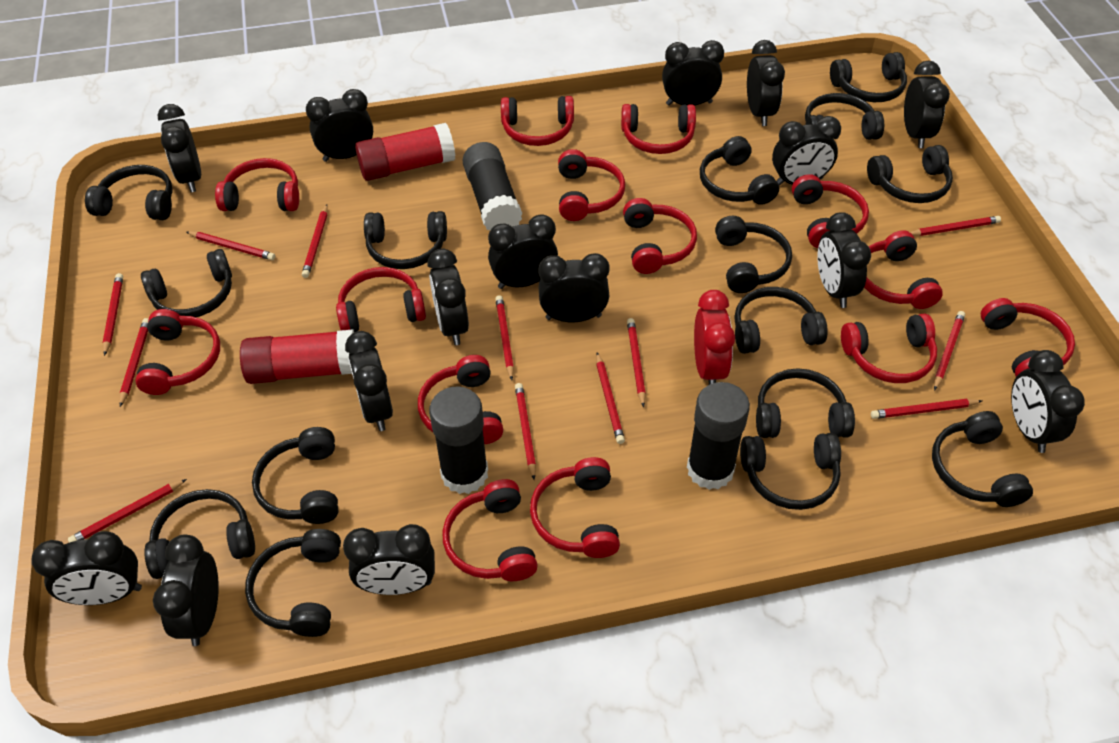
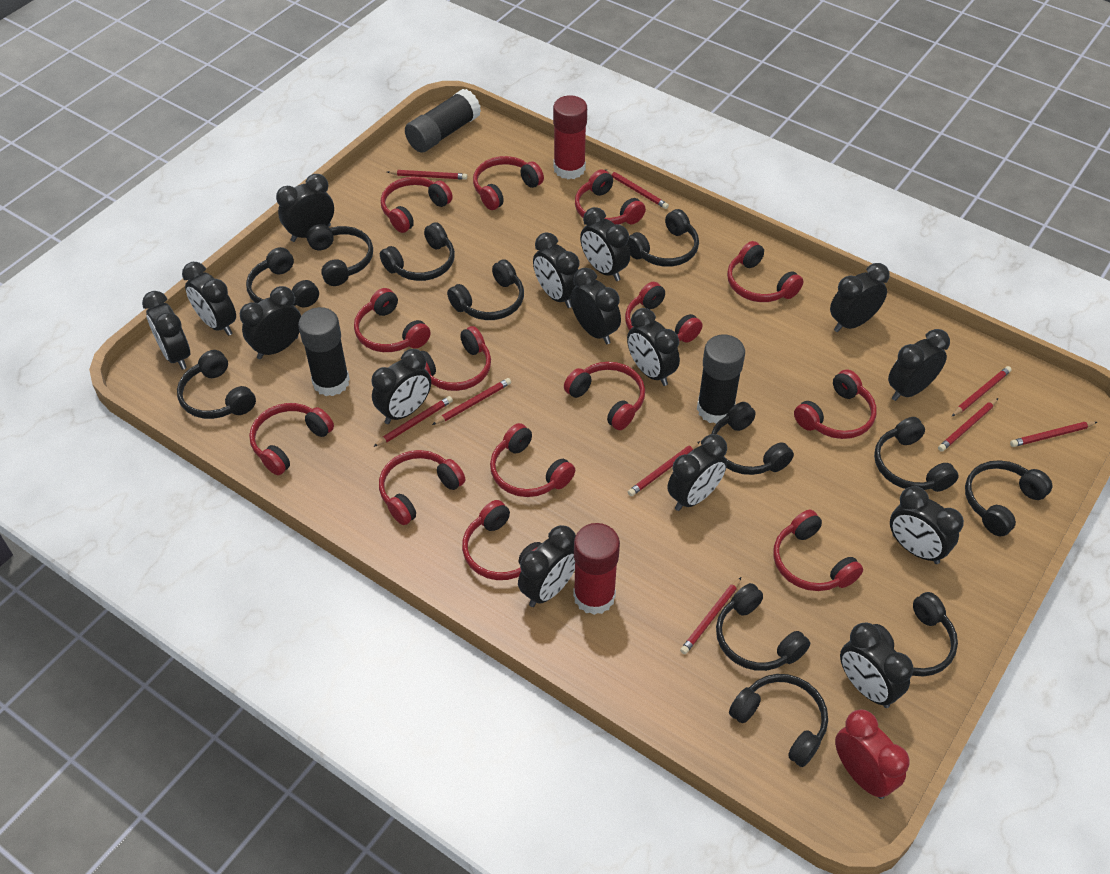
black headphones: [85,165,173,220] [141,249,232,317] [144,489,255,579] [245,529,341,637] [252,427,338,524] [364,211,447,269] [700,136,779,205] [715,216,792,293] [734,287,828,354] [740,433,841,510] [756,368,855,438] [805,93,884,140] [830,52,907,102] [867,145,953,203] [932,411,1033,507] = 15 -> [177,350,256,419] [246,247,319,308] [306,224,373,286] [380,222,455,281] [447,259,524,320] [627,209,699,267] [711,402,794,475] [716,583,810,671] [729,674,828,767] [873,592,958,677] [874,417,959,492] [965,460,1052,536] = 12
red pencil: [68,479,187,543] [103,273,123,356] [119,318,149,407] [187,231,275,260] [302,204,328,278] [495,295,514,380] [515,383,536,480] [596,352,625,444] [627,318,646,407] [871,399,982,419] [910,216,1001,236] [934,311,965,391] = 12 -> [373,396,453,447] [387,170,467,180] [432,378,511,425] [605,169,669,209] [628,441,700,496] [680,577,741,654] [938,398,998,452] [951,366,1012,417] [1010,422,1097,447] = 9

